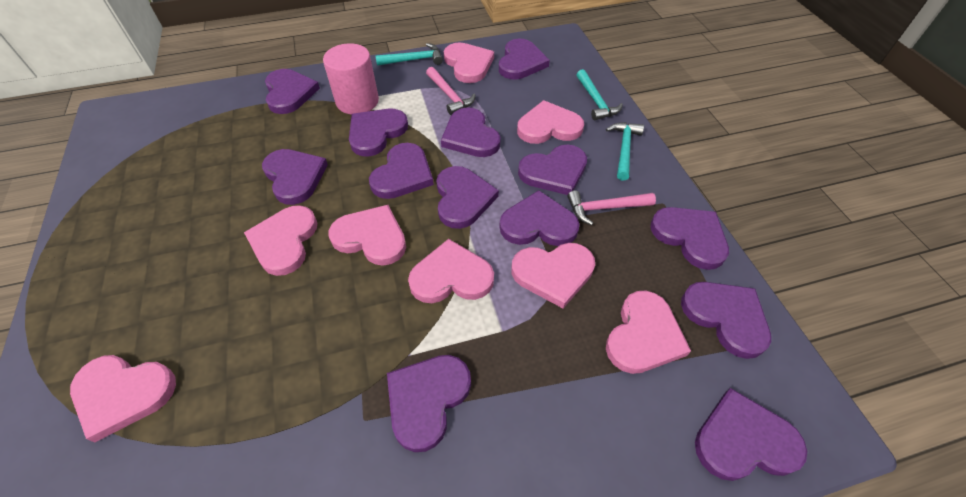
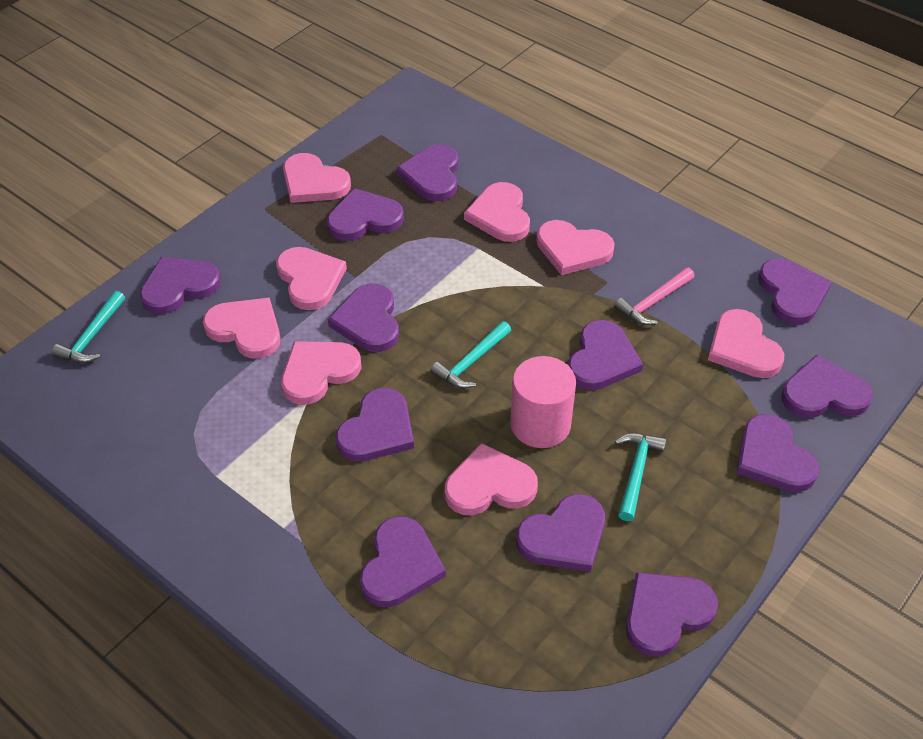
pink hammer: [426,67,475,115] [567,190,656,225] = 2 -> [614,267,695,325] = 1
purple heart: [262,149,328,205] [265,69,320,114] [349,109,408,157] [369,143,434,199] [387,355,471,452] [436,166,499,229] [441,107,501,157] [499,39,550,79] [500,190,580,246] [518,145,587,195] [650,207,729,270] [681,282,771,359] [695,388,807,481] = 13 -> [140,257,221,314] [327,188,404,241] [328,284,399,352] [336,388,414,462] [360,516,446,607] [397,144,459,201] [516,494,605,572] [568,320,643,390] [626,572,718,657] [736,414,819,492] [758,259,832,325] [782,354,873,418] = 12

